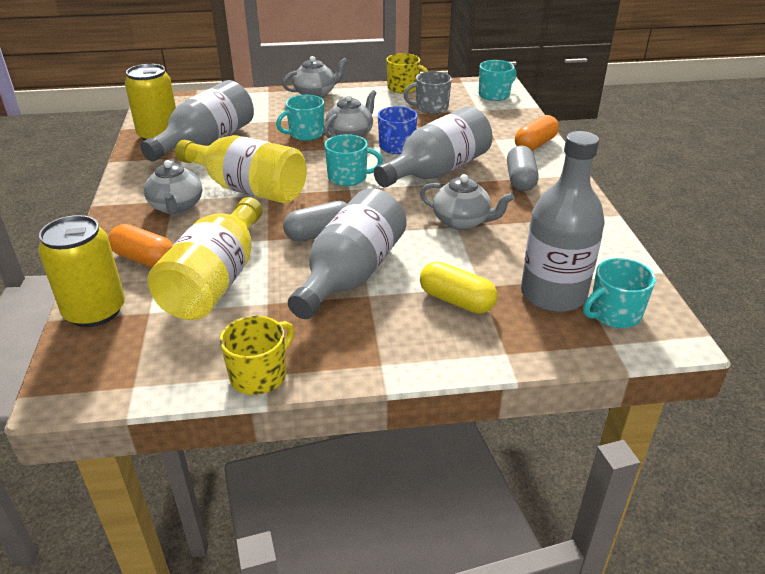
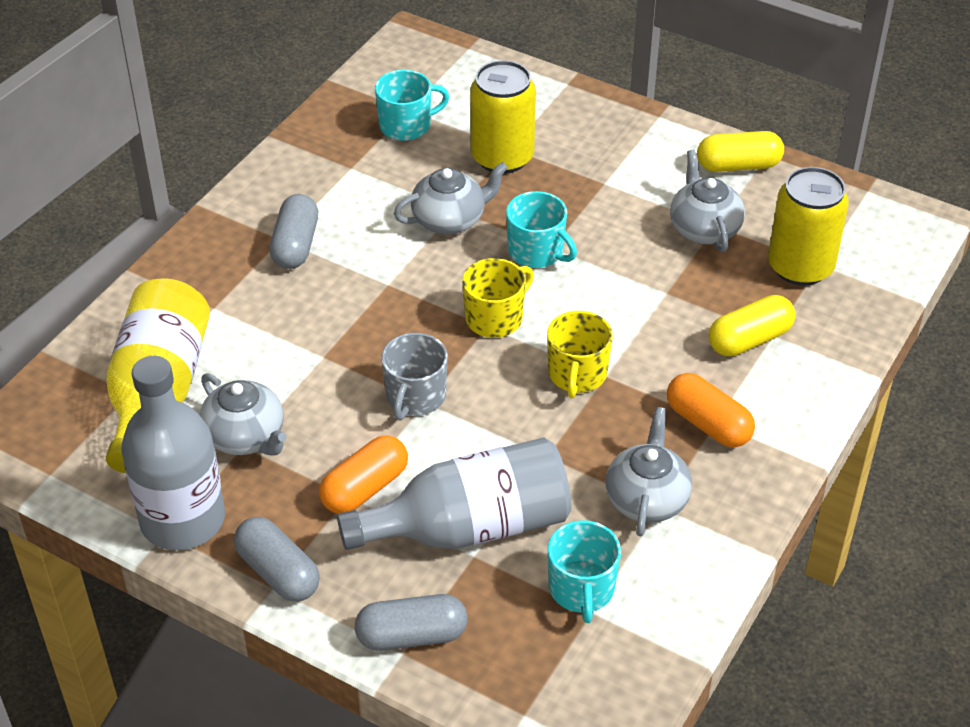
blue mug: [378,106,417,154] = 1 -> none = 0
grey bottle: [140,80,254,161] [288,188,407,319] [374,106,493,188] [521,131,605,312] = 4 -> [121,356,225,550] [337,438,571,550] = 2
grey capsule: [283,201,347,242] [507,145,539,191] = 2 -> [234,517,320,602] [270,194,318,269] [355,594,467,651] = 3
turquoise mug: [276,95,324,141] [325,134,383,186] [479,60,517,101] [583,258,656,328] = 4 -> [375,70,450,141] [506,191,577,268] [548,520,621,623] = 3
yellow bottle: [147,197,263,320] [175,135,307,204] = 2 -> [106,278,210,473] = 1
yellow capsule: [420,261,497,314] = 1 -> [697,131,784,172] [709,295,795,356] = 2

